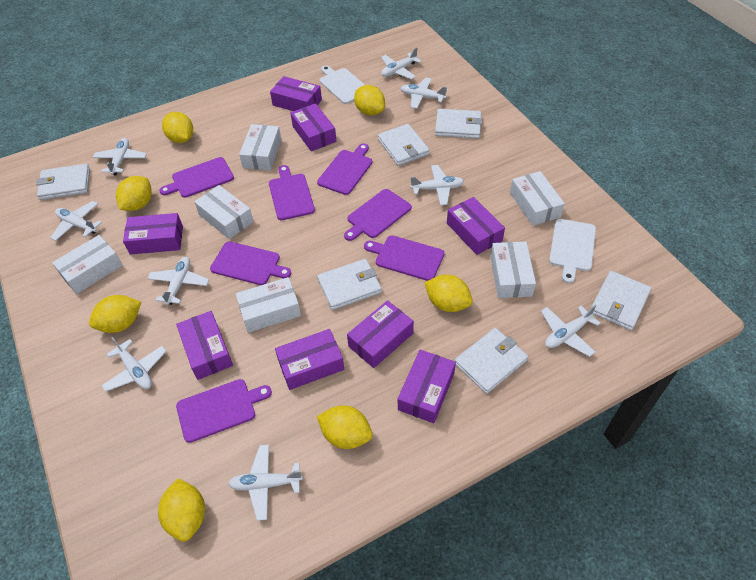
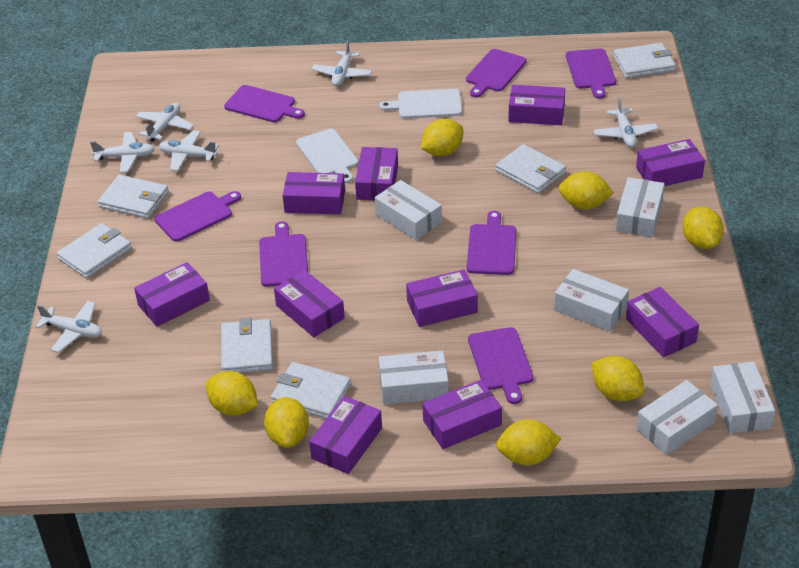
purple box: [123,213,183,255] [176,311,233,380] [270,76,322,111] [275,329,344,390] [290,103,337,151] [347,300,414,368] [398,350,456,423] [447,197,505,255] = 8 -> [134,262,210,327] [274,270,345,337] [283,172,345,214] [309,396,382,474] [355,147,398,201] [406,269,478,327] [422,380,502,449] [508,85,565,125] [626,287,699,357] [636,139,705,186] = 10
white plane: [50,201,102,241] [93,138,147,175] [101,337,167,392] [147,257,209,305] [228,445,303,521] [381,47,422,79] [401,78,447,109] [410,165,464,205] [541,305,601,357] = 9 -> [35,301,102,353] [90,132,155,173] [136,103,194,142] [159,130,219,171] [312,40,372,86] [593,97,658,148] = 6

